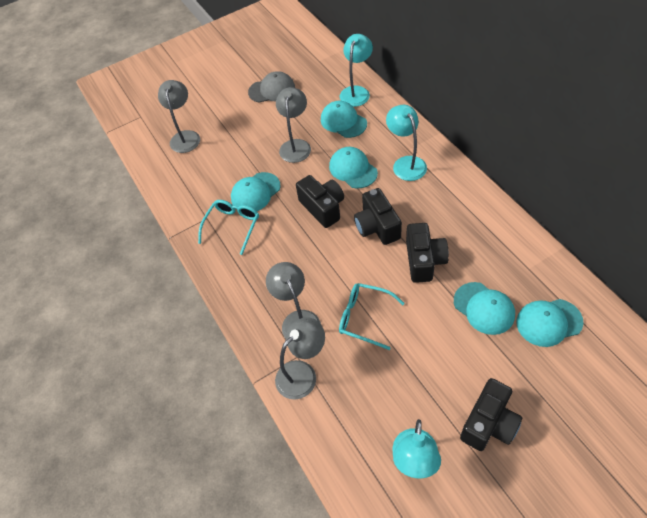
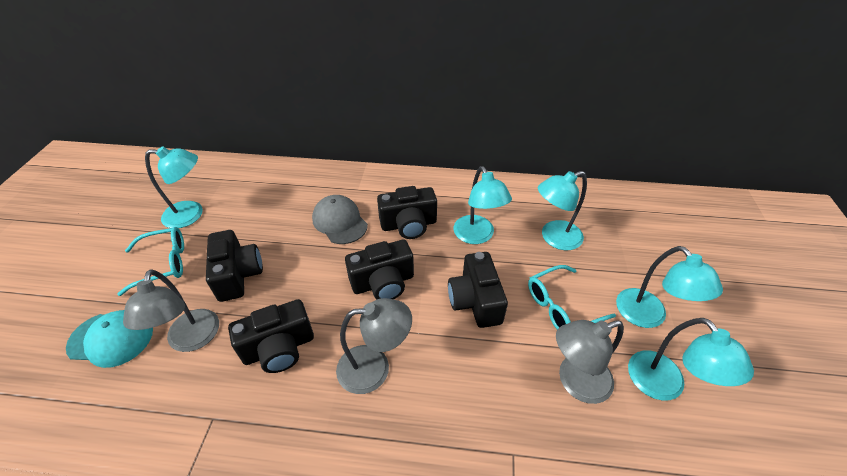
black camera: [296,175,344,228] [354,188,402,245] [406,223,449,283] [460,378,522,451] = 4 -> [206,230,263,302] [228,299,314,373] [345,240,414,299] [377,186,437,239] [448,252,508,328] = 5
grey lamp: [158,80,200,153] [266,262,321,338] [275,317,325,400] [276,87,311,163] = 4 -> [123,269,219,352] [336,298,412,394] [556,320,624,404] = 3
turquoise cap: [231,172,281,211] [321,101,367,138] [329,147,378,188] [454,282,515,335] [516,299,584,347] = 5 -> [66,310,153,368] = 1
turquoise lamp: [340,34,373,107] [386,105,427,181] [392,419,441,478] = 3 -> [145,146,203,228] [454,166,512,244] [538,171,587,250] [616,246,723,328] [628,318,754,400] = 5

